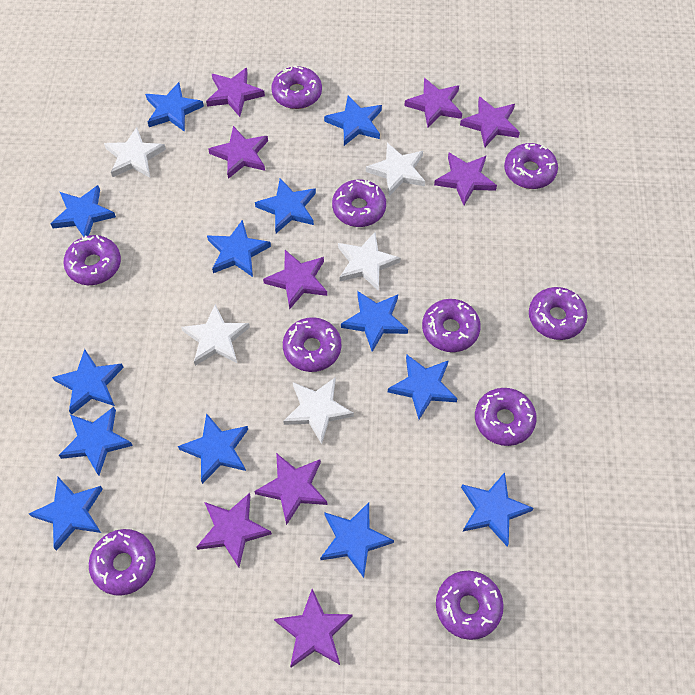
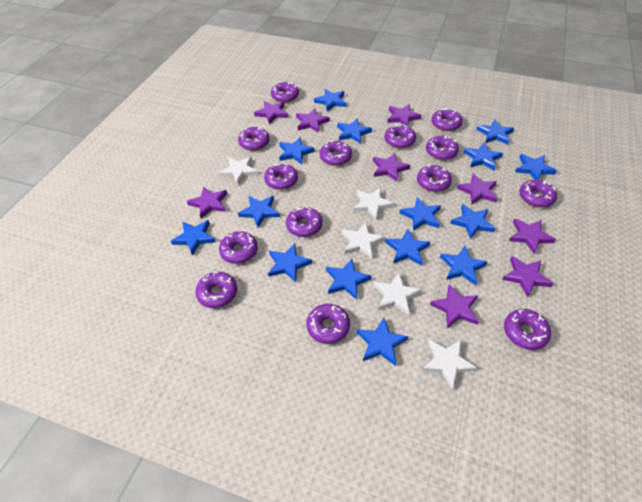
blue star: [29,477,103,551] [50,185,116,237] [52,349,124,415] [59,407,133,476] [145,82,204,132] [178,413,248,484] [207,220,271,277] [255,178,316,233] [320,502,394,578] [324,95,382,146] [341,291,408,352] [388,354,458,419] [461,472,534,546] = 13 -> [171,220,216,256] [238,196,280,227] [268,243,312,282] [279,137,315,164] [314,89,346,111] [326,259,371,300] [337,119,372,144] [357,318,408,366] [385,229,430,266] [400,197,441,231] [440,246,487,285] [450,204,495,239] [464,143,503,170] [476,119,514,145] [515,154,557,180] = 15
purple donut: [63,235,121,285] [89,529,156,596] [271,65,322,109] [283,317,341,372] [332,180,386,227] [422,299,481,352] [436,571,504,640] [475,388,537,446] [504,143,558,189] [529,287,588,340] = 10 -> [195,272,237,308] [219,231,258,264] [238,127,269,151] [264,163,298,190] [271,82,299,103] [286,206,323,237] [307,304,350,344] [320,141,352,166] [384,124,416,149] [417,165,452,192] [426,136,459,160] [432,108,463,131] [504,309,551,350] [519,180,557,208] = 14

